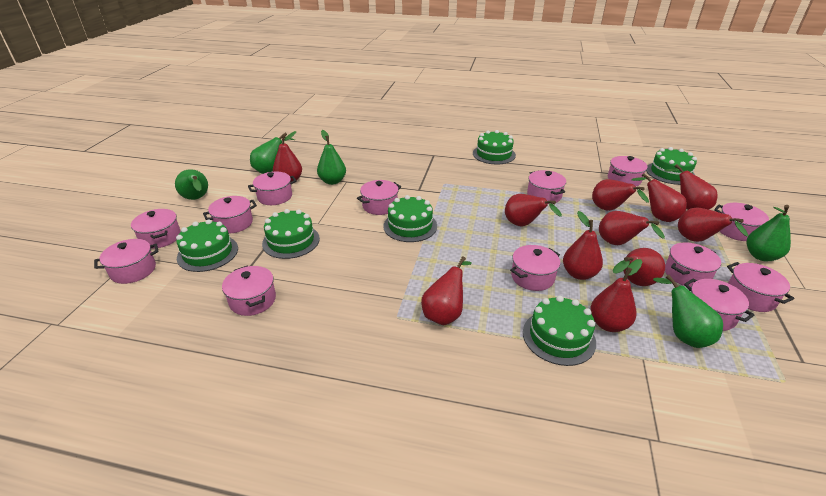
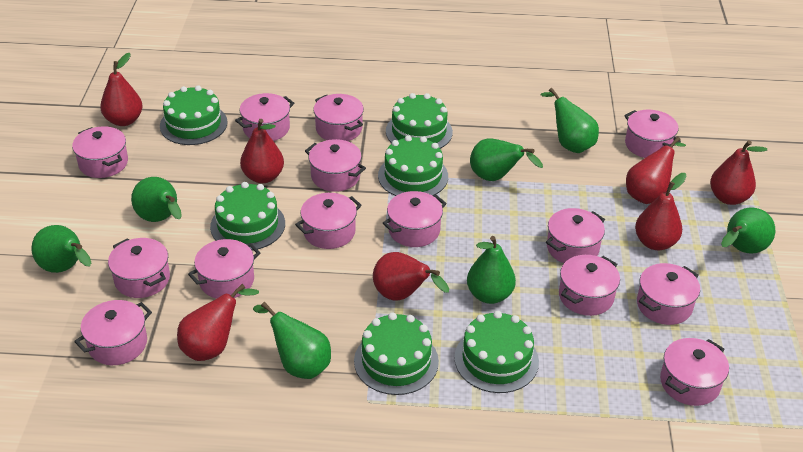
green pear: [175,169,208,200] [250,132,295,174] [317,130,346,185] [653,275,723,348] [747,205,791,261] = 5 -> [31,225,91,273] [131,177,182,222] [253,302,331,379] [467,236,516,304] [470,138,543,181] [541,88,599,153] [721,207,775,254] = 7
pink pot: [94,239,158,284] [131,209,181,249] [203,196,257,234] [222,266,276,316] [248,172,296,205] [357,180,401,215] [510,245,560,291] [527,170,566,204] [608,156,648,186] [665,242,721,287] [684,278,755,331] [714,203,769,241] [727,262,794,312] = 13 -> [72,126,128,178] [74,300,152,365] [108,238,170,298] [188,239,260,299] [235,93,294,141] [295,193,362,249] [305,139,366,192] [313,94,364,141] [383,191,447,247] [546,208,605,263] [559,255,620,316] [624,109,681,158] [637,263,700,325] [660,338,729,406] = 14
red pear: [273,131,302,182] [421,256,472,325] [505,194,562,226] [563,211,603,280] [590,259,642,332] [592,179,649,211] [599,211,665,245] [613,248,665,286] [631,173,687,222] [665,164,718,210] [678,207,748,242] = 11 -> [100,53,142,126] [177,284,259,361] [240,119,284,183] [373,252,449,301] [626,136,686,204] [635,173,687,250] [710,140,767,205] = 7

